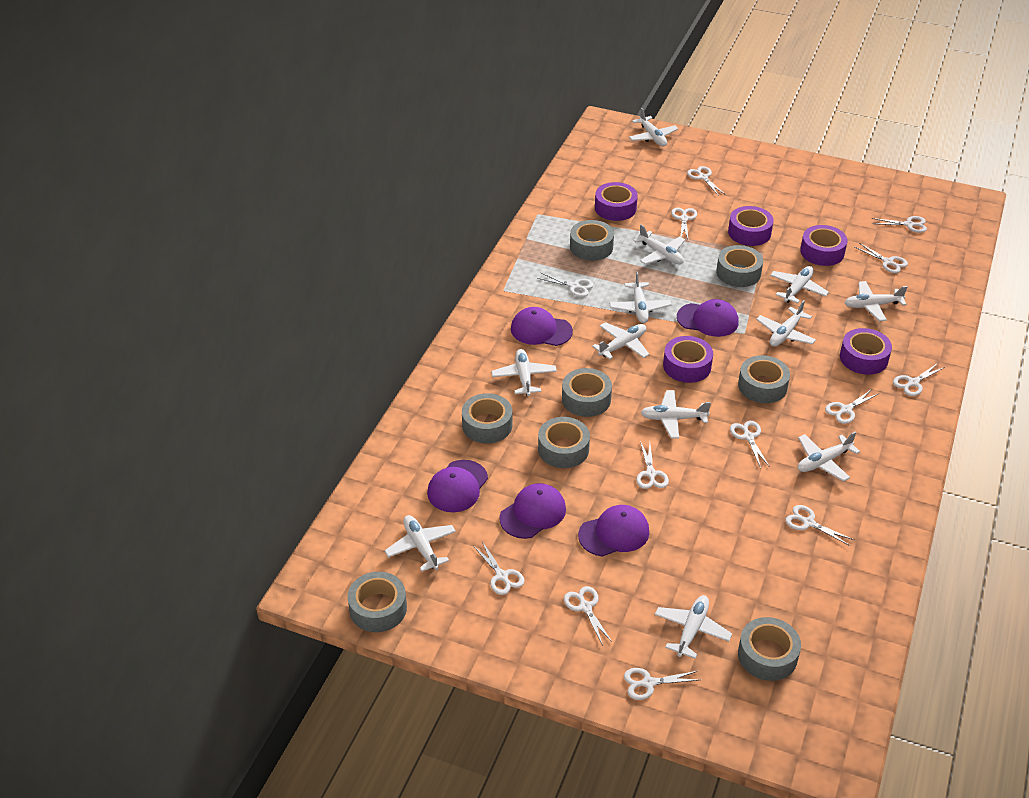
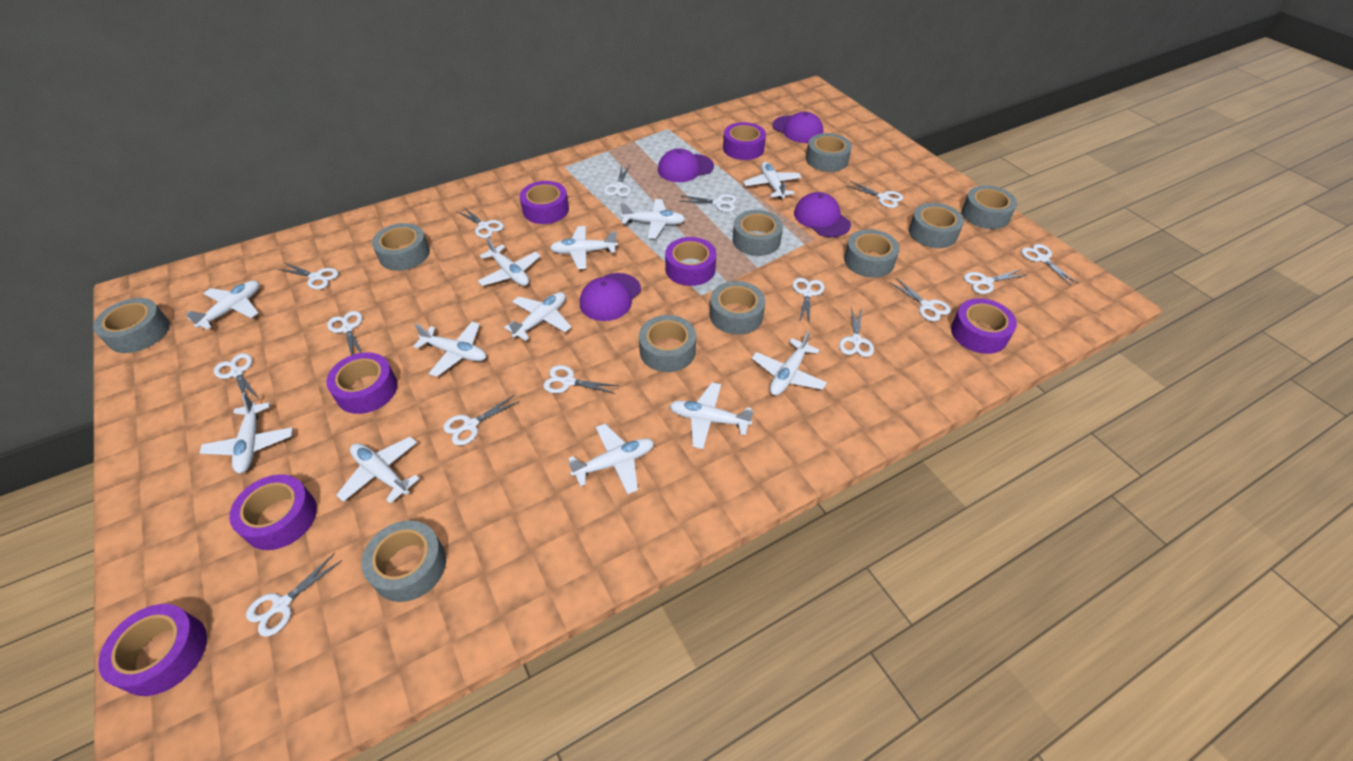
grey tape: [347,572,407,632] [462,393,512,444] [538,417,590,468] [562,368,612,417] [570,220,614,261] [716,245,763,287] [738,355,790,403] [738,617,801,681] = 8 -> [93,298,170,353] [361,520,446,602] [372,223,430,271] [639,315,696,372] [710,281,765,335] [733,210,783,256] [806,133,852,172] [844,229,900,278] [909,203,964,248] [962,185,1017,229] = 10
purple cap: [427,460,488,512] [499,483,566,539] [511,307,573,346] [578,505,649,557] [677,299,739,337] = 5 -> [580,273,641,321] [658,148,714,182] [772,112,823,143] [794,192,851,237] = 4
purple tape: [595,182,638,221] [663,336,713,383] [728,206,774,246] [800,225,848,266] [840,328,892,375] = 5 -> [98,604,207,696] [229,474,317,550] [326,352,398,414] [520,181,569,224] [665,237,716,286] [723,122,766,160] [951,298,1017,354] = 7
white scissors: [473,541,525,595] [537,273,594,297] [564,586,613,646] [624,668,699,700] [636,441,669,489] [671,207,697,239] [687,166,724,196] [730,421,770,468] [785,505,854,546] [825,389,878,424] [855,243,908,273] [872,216,927,233] [893,363,945,396] = 13 -> [214,353,258,398] [246,553,342,637] [278,263,339,290] [327,311,362,355] [443,395,520,446] [456,207,504,238] [543,365,619,394] [604,165,631,197] [679,194,737,212] [792,278,825,325] [839,307,874,357] [847,181,903,208] [889,278,951,322] [964,269,1026,294] [1021,244,1078,285] = 15

